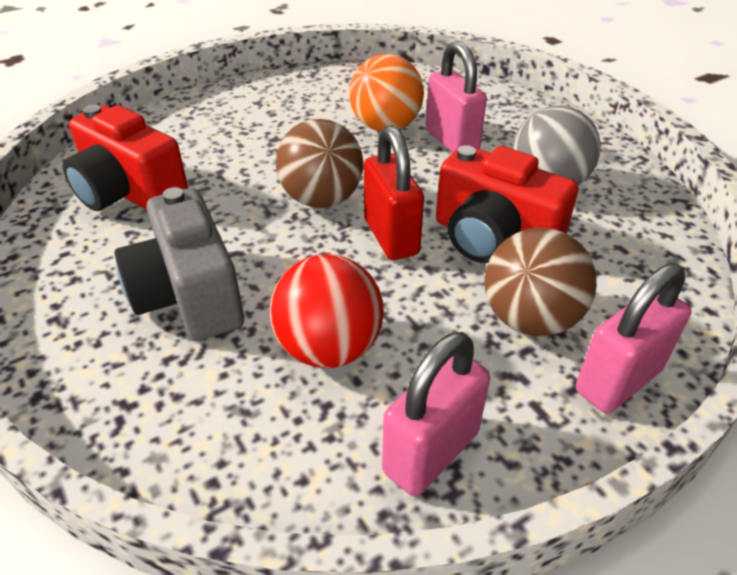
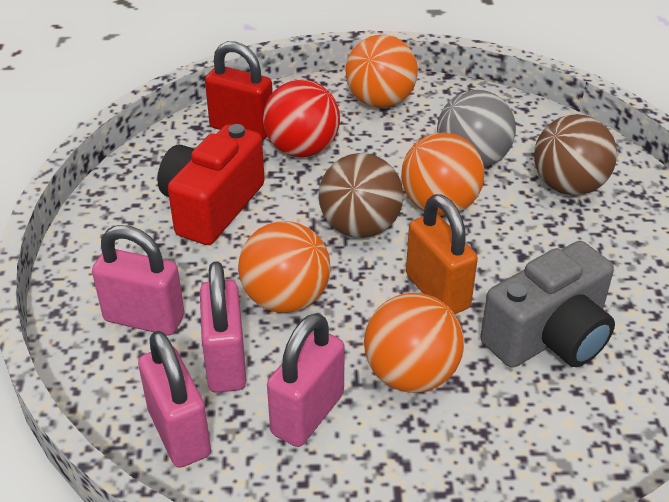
orange ball: [349,54,424,131] = 1 -> [238,221,330,313] [346,35,418,108] [364,293,464,393] [401,133,485,216] = 4
orange padlock: none = 0 -> [406,194,478,314] = 1
pink padlock: [382,332,490,496] [426,41,487,153] [576,263,692,413] = 3 -> [92,225,184,335] [138,331,211,468] [200,261,246,393] [267,313,345,447] = 4
red camera: [63,105,188,211] [436,145,578,263] = 2 -> [157,124,265,245] = 1

